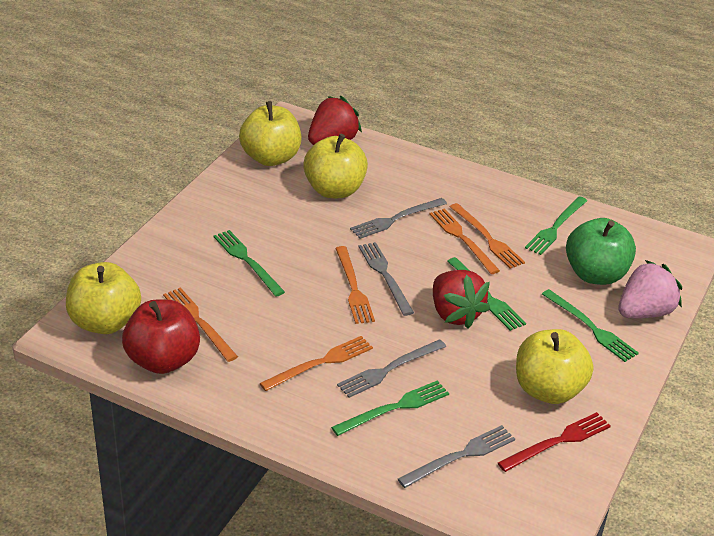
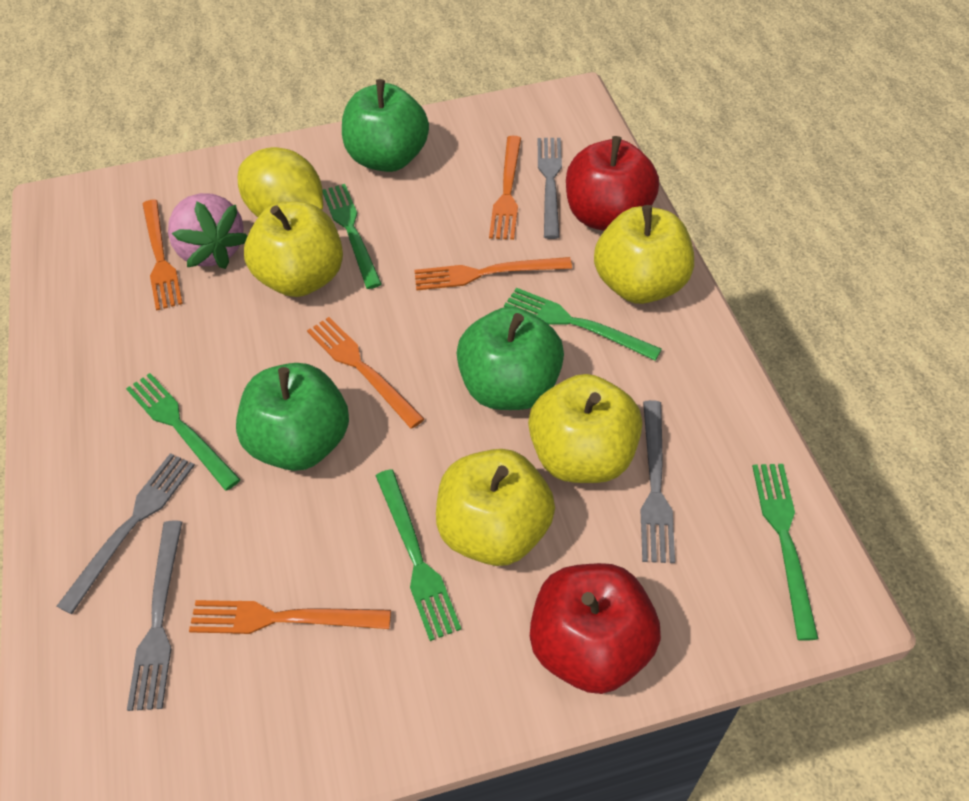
green apple: [566,218,636,285] = 1 -> [236,363,349,471] [342,79,429,172] [456,307,564,410] = 3
red apple: [122,299,200,374] = 1 -> [530,563,661,694] [566,136,659,231] = 2
red fork: [498,412,611,472] = 1 -> none = 0
red strawberry: [308,96,362,145] [433,270,490,329] = 2 -> none = 0
yellow lemon: none = 0 -> [238,147,323,217] = 1

